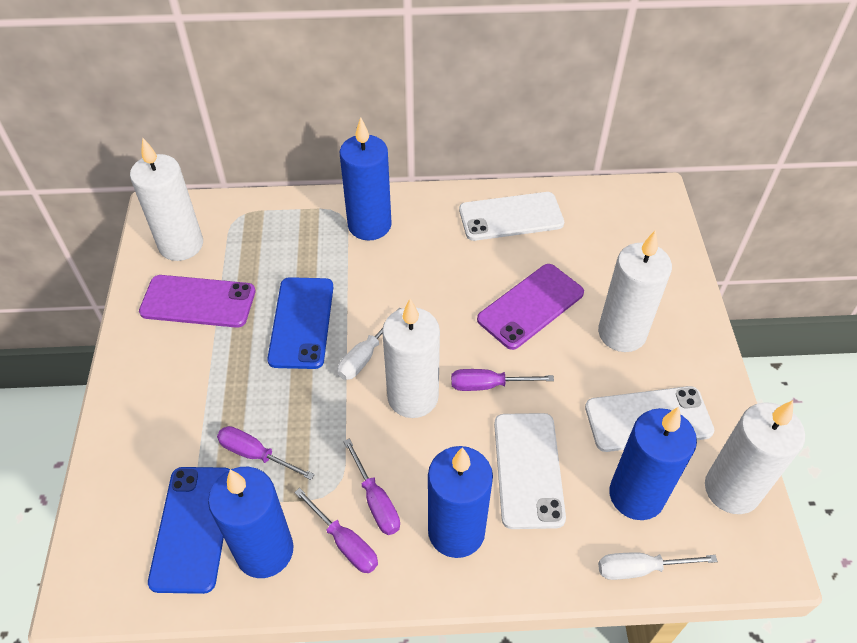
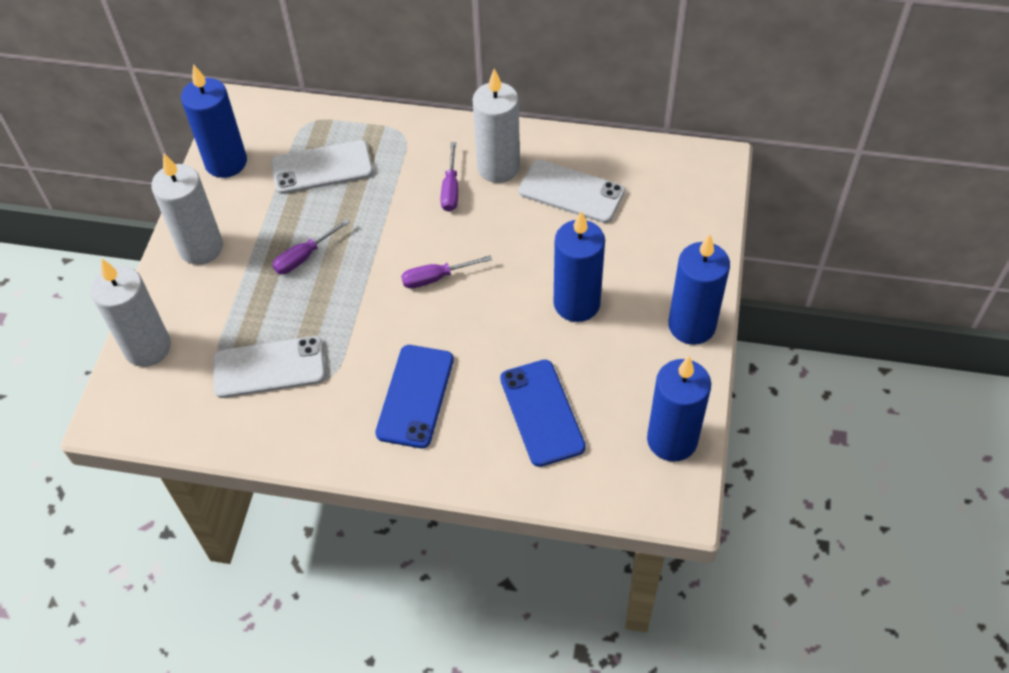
purple phone: [139,275,256,328] [477,264,584,350] = 2 -> none = 0
purple screwdriver: [217,426,315,480] [294,488,378,573] [343,438,400,535] [451,369,554,391] = 4 -> [272,219,350,274] [401,255,492,289] [441,142,458,212] = 3
white candle: [130,137,203,261] [382,299,440,418] [598,230,672,352] [705,400,805,514] = 4 -> [90,259,171,367] [151,153,223,265] [473,69,520,183] = 3
white screwdriver: [337,308,401,380] [598,552,718,580] = 2 -> none = 0

